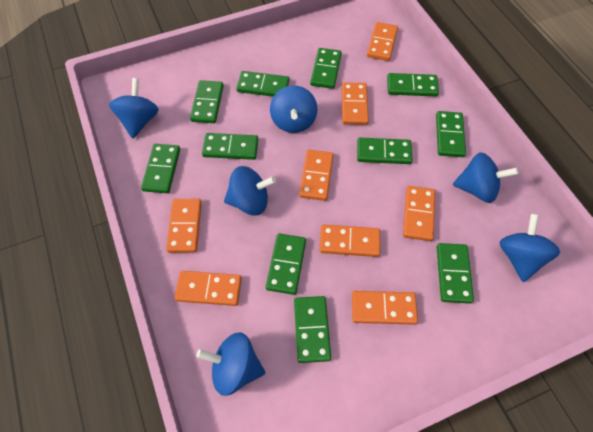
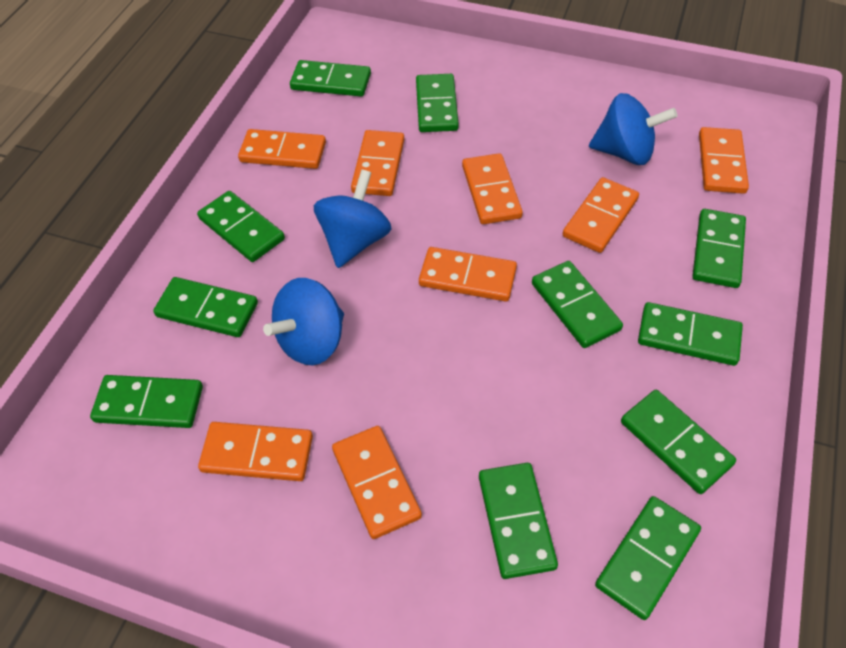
blue spinning top: [109,78,159,138] [196,332,265,396] [224,166,276,216] [270,85,317,133] [453,152,519,203] [500,214,560,282] = 6 -> [263,278,344,365] [314,169,391,268] [589,93,677,165] = 3

